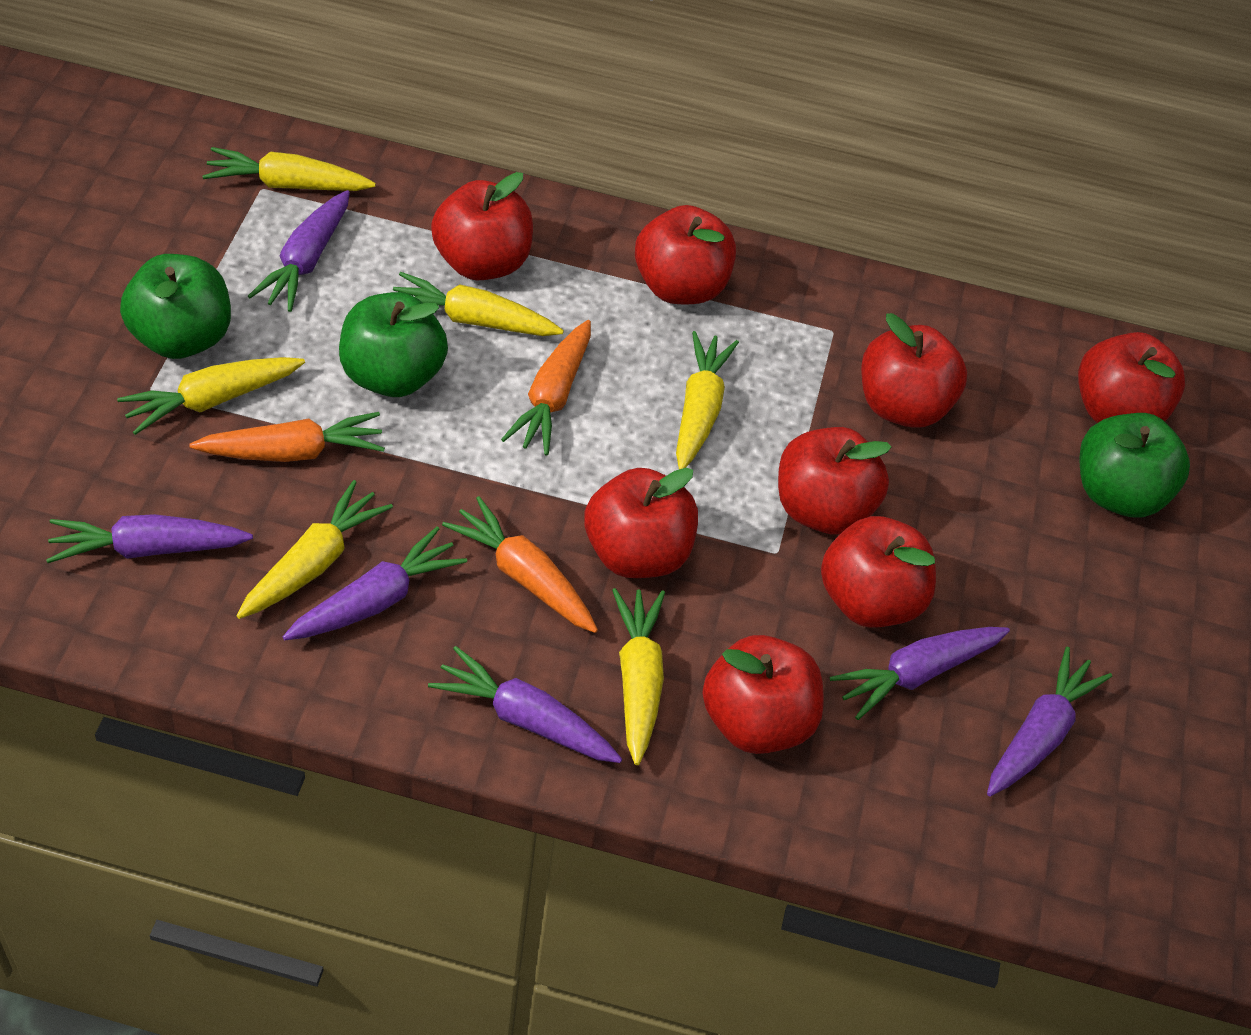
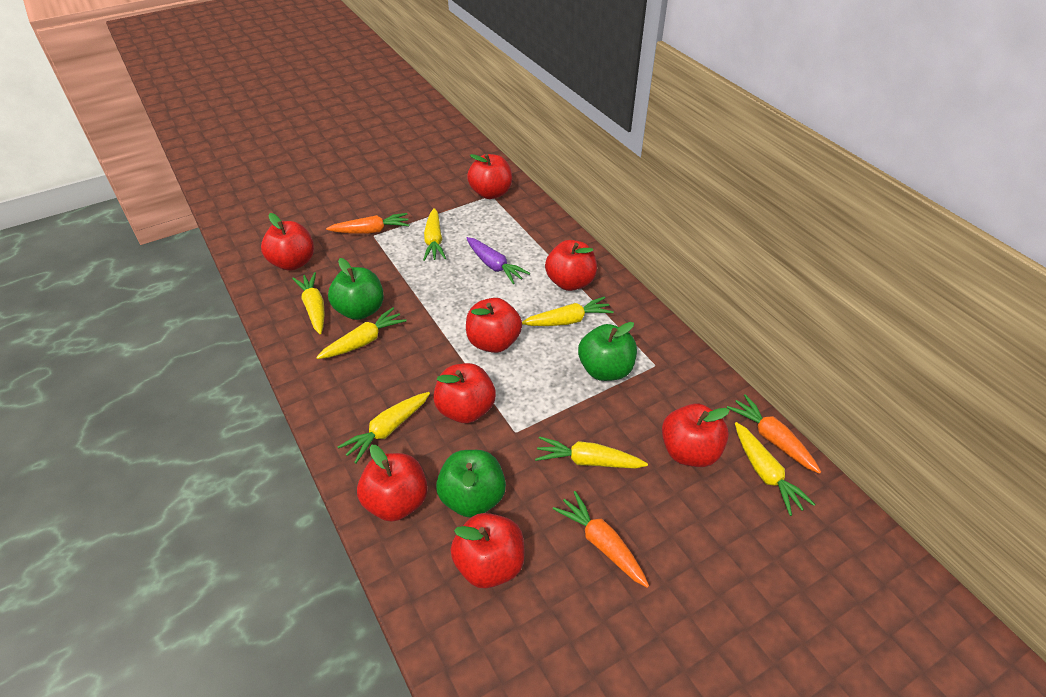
purple carrot: [46,514,253,563] [248,190,350,312] [283,527,467,640] [428,646,622,763] [830,627,1010,720] [987,647,1112,797] = 6 -> [466,237,530,284] = 1
yellow carrot: [117,357,305,435] [202,147,376,191] [237,480,393,619] [393,272,564,336] [612,588,665,765] [676,331,739,469] = 6 -> [292,272,325,334] [316,307,406,359] [338,392,430,464] [423,208,446,261] [522,296,614,326] [535,436,648,469] [735,422,815,516] = 7

